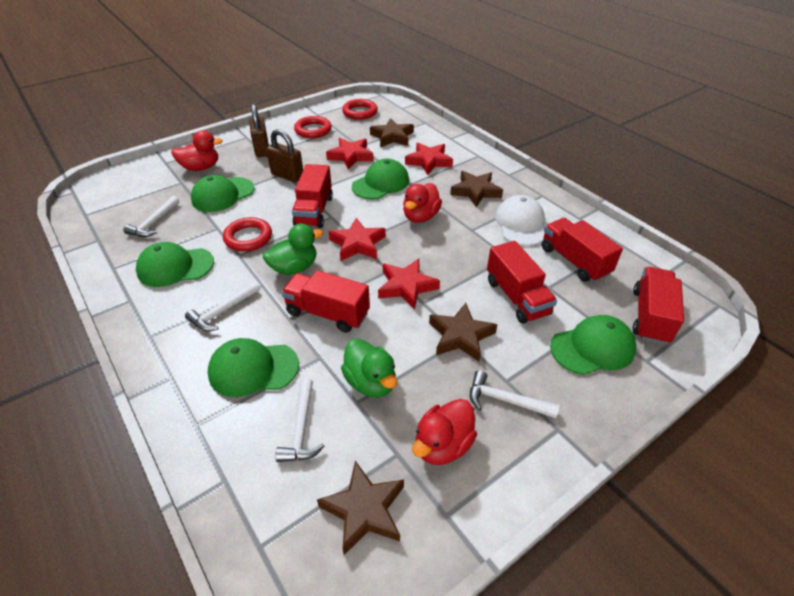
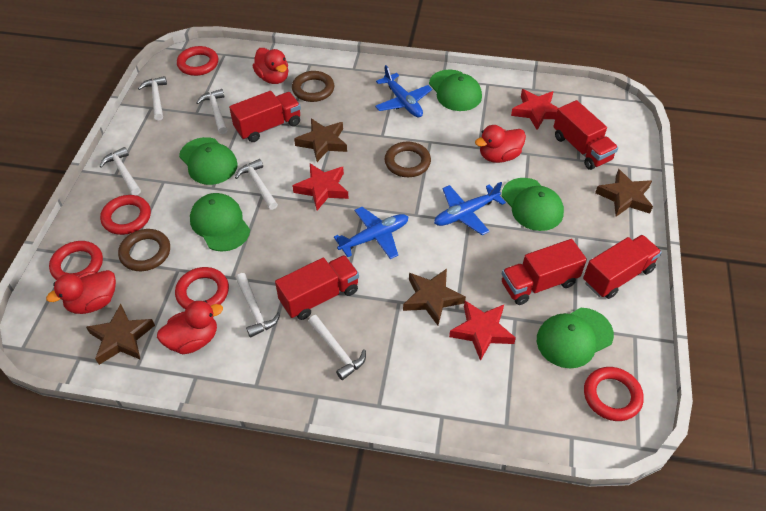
blue plane: none = 0 -> [334,207,408,259] [375,65,432,118] [434,182,506,235] = 3
brown padlock: [249,104,269,157] [266,129,303,183] = 2 -> none = 0
brown ring: none = 0 -> [118,229,170,271] [292,71,334,102] [384,142,431,177] = 3
green duck: [263,224,323,275] [341,339,397,397] = 2 -> none = 0
red duck: [171,130,223,171] [403,183,442,223] [412,399,477,465] = 3 -> [46,270,116,314] [157,301,223,354] [252,48,289,84] [475,125,526,163] = 4
red ring: [223,217,272,251] [294,116,332,138] [342,99,378,120] = 3 -> [49,241,103,280] [100,195,151,235] [175,267,229,309] [177,46,218,76] [584,367,644,421] = 5
red star: [326,138,374,169] [328,218,386,261] [378,259,440,310] [405,143,453,175] = 4 -> [293,163,349,210] [449,301,516,361] [511,89,558,130] = 3
white cap: [495,195,545,246] = 1 -> none = 0
white hammer: [123,196,179,237] [185,281,260,331] [275,378,324,462] [470,370,559,418] = 4 -> [99,147,141,195] [138,76,167,121] [196,89,227,134] [235,159,278,210] [236,273,280,337] [308,315,366,380] = 6

